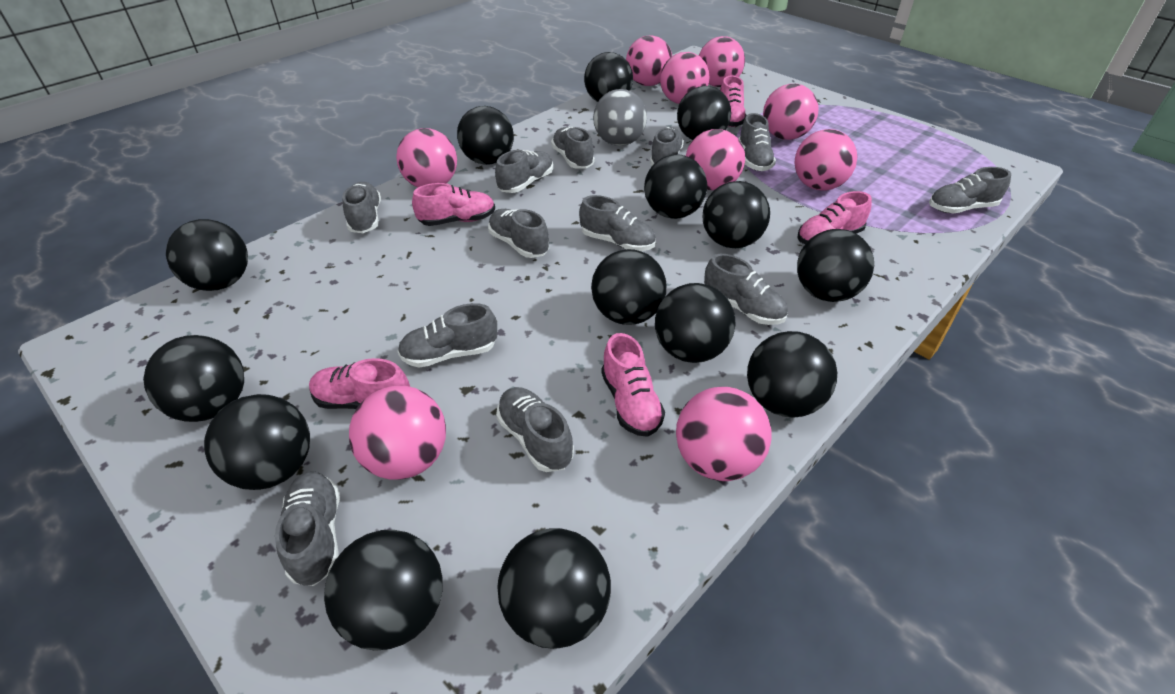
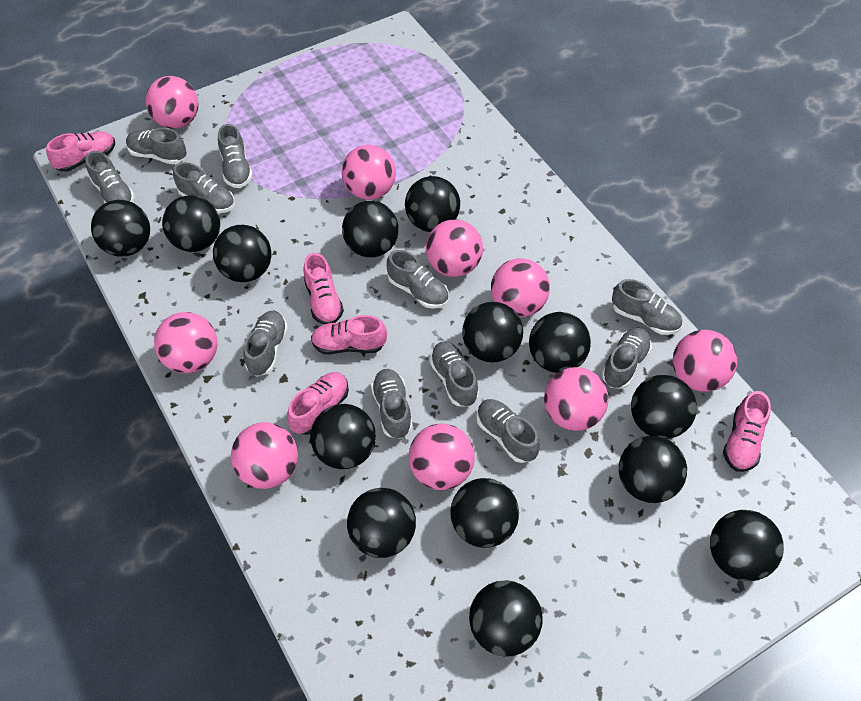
grey ball: [593,89,647,146] = 1 -> none = 0
grey shoe: [275,472,340,586] [342,182,381,233] [398,303,497,368] [488,209,549,258] [495,150,553,193] [496,387,574,472] [551,127,595,169] [579,195,656,251] [650,127,684,166] [704,254,788,325] [738,113,776,171] [929,167,1011,213] = 12 -> [85,151,135,203] [126,128,187,164] [173,162,235,213] [218,124,253,188] [244,311,288,377] [371,369,413,439] [387,250,449,309] [430,342,479,407] [477,399,540,463] [602,328,652,389] [612,279,682,335] = 11

